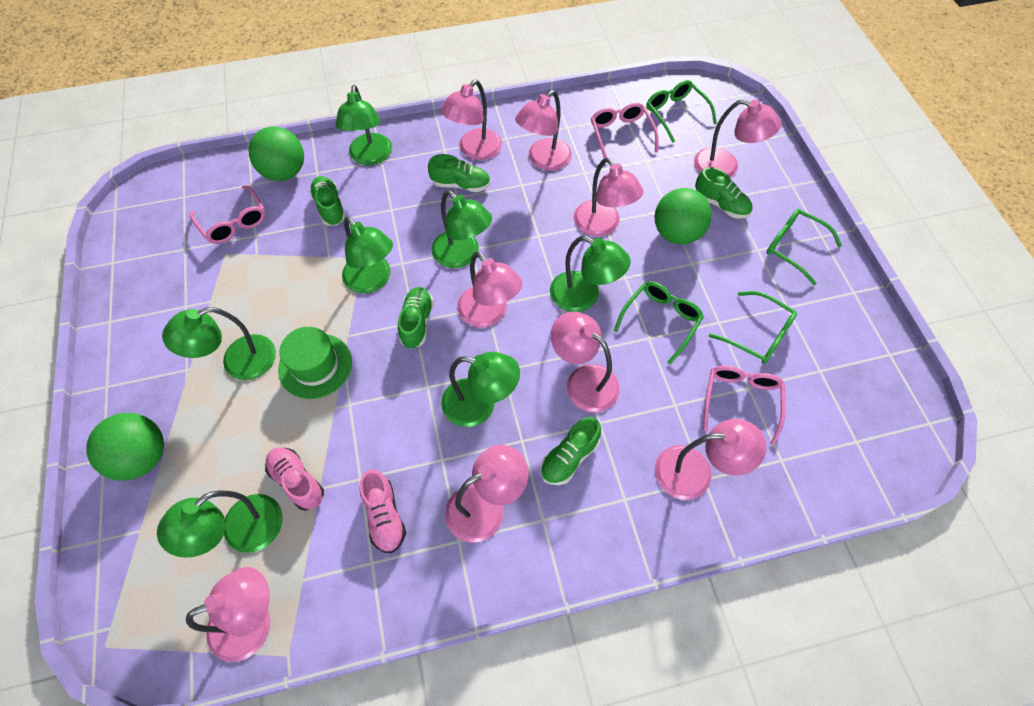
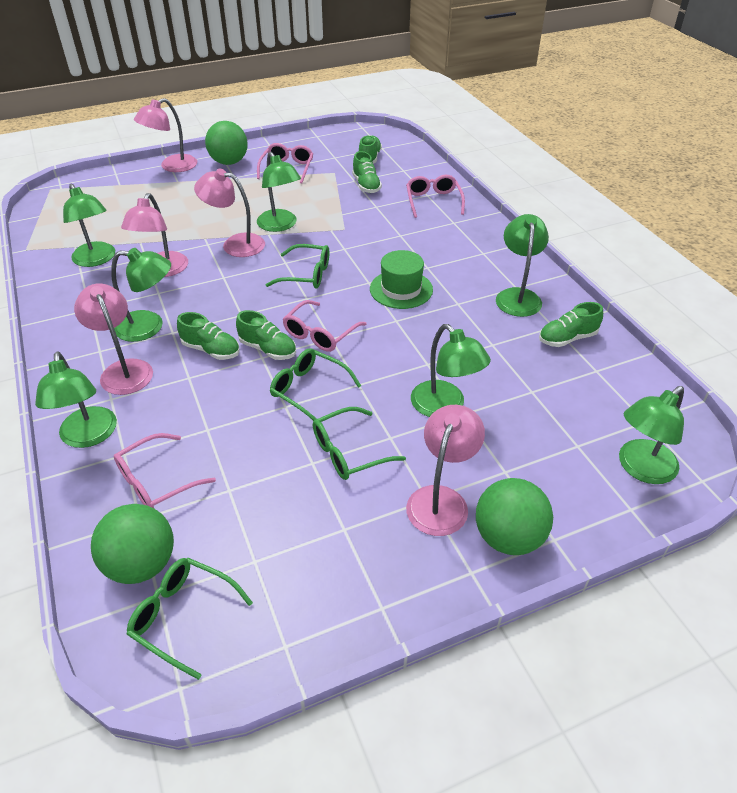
pink glasses: [189,185,265,244] [591,103,658,158] [703,366,785,445] = 3 -> [114,433,216,508] [257,143,313,184] [283,300,366,352] [406,175,465,218] = 4
pink lamp: [186,567,270,662] [440,80,502,160] [445,445,528,543] [457,252,522,327] [515,90,572,171] [551,312,620,412] [574,157,643,236] [655,419,766,500] [694,99,782,178] = 9 -> [74,283,153,395] [121,193,188,277] [134,98,197,172] [194,169,265,257] [406,405,485,536] = 5
pink shoe: [265,447,324,510] [359,469,406,553] = 2 -> none = 0

